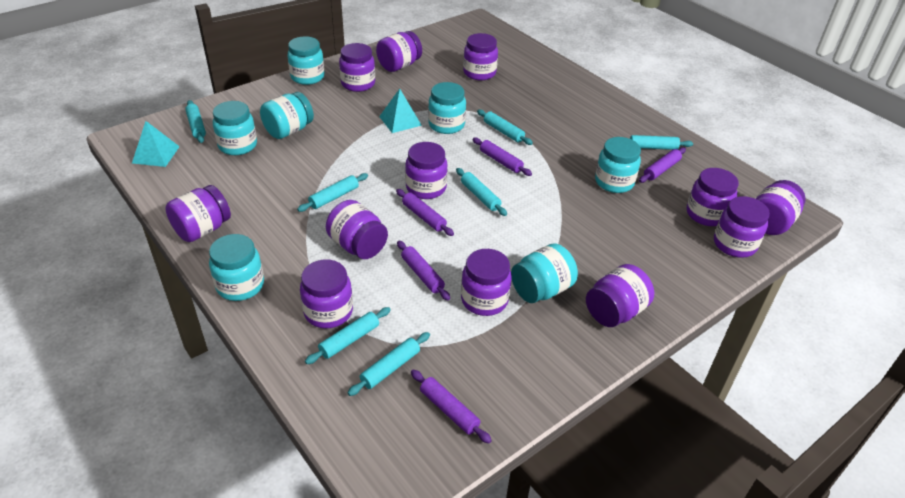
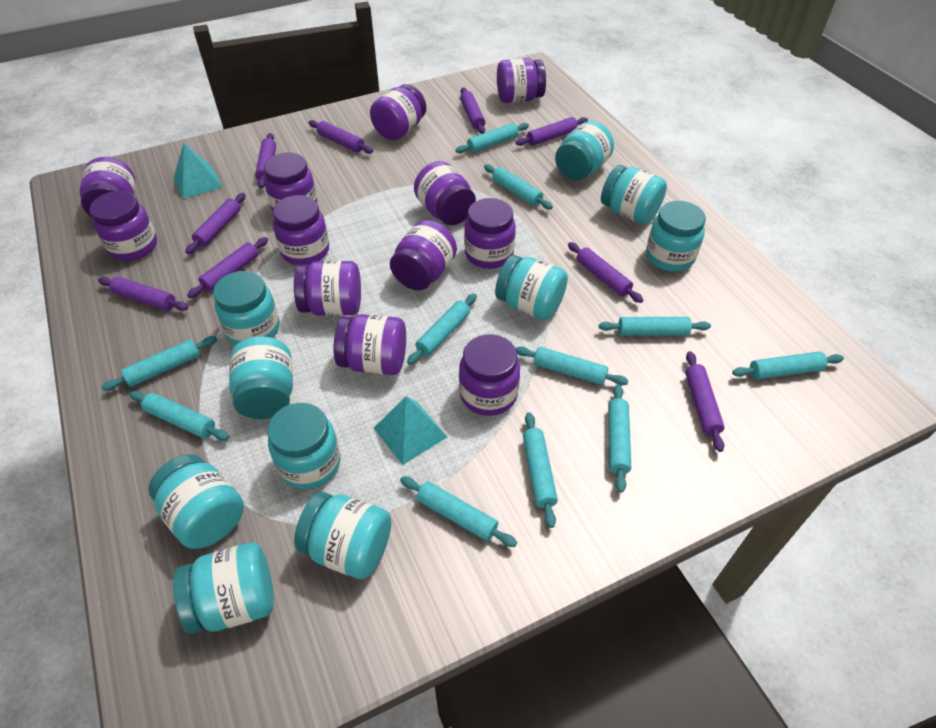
purple rolling pin: [396,189,454,236] [397,241,450,300] [411,370,492,443] [473,138,532,176] [639,147,686,183] = 5 -> [98,277,188,311] [185,193,246,254] [187,237,268,298] [255,133,276,188] [309,120,373,154] [460,87,485,134] [516,117,588,146] [568,242,643,303] [685,351,725,452] = 9
turquoise jar: [209,234,264,301] [213,101,257,155] [260,92,314,139] [287,36,325,85] [428,82,466,134] [511,244,578,303] [595,137,641,193] = 7 -> [148,454,244,549] [173,543,274,634] [213,271,280,345] [229,336,293,419] [267,403,341,489] [294,492,391,579] [495,255,568,320] [555,121,614,180] [601,165,667,224] [646,201,706,272] = 10
turquoise rolling pin: [185,100,206,143] [297,173,368,212] [305,307,391,364] [348,332,430,396] [456,168,507,216] [477,109,533,145] [630,135,693,150] = 7 -> [101,336,217,391] [129,391,229,441] [400,476,517,547] [407,294,477,365] [455,123,529,153] [484,164,553,209] [516,346,629,385] [523,412,558,528] [599,317,711,335] [608,384,631,493] [732,351,844,379] = 11

